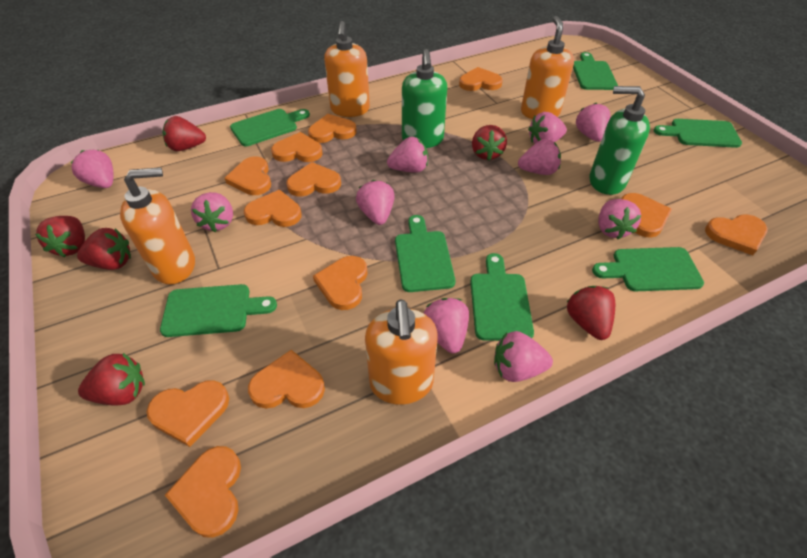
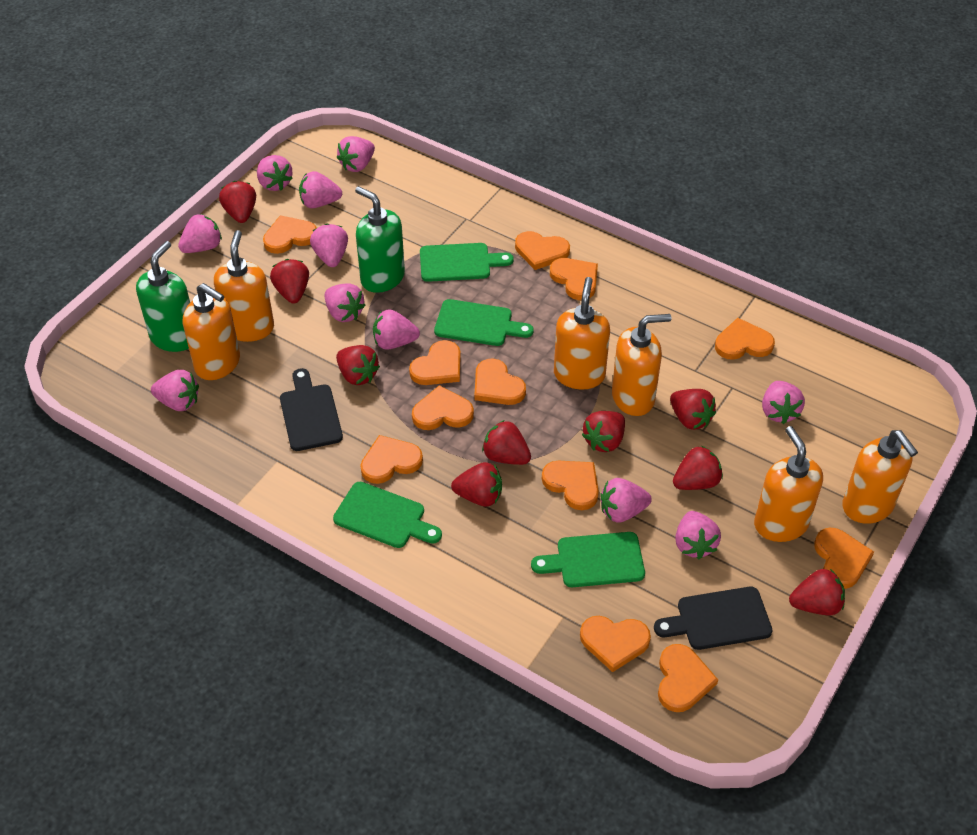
black cutting board: none = 0 -> [280,368,343,451] [654,587,773,650] = 2
green cutting board: [160,284,277,337] [230,109,310,146] [395,215,455,292] [470,253,534,341] [573,52,618,90] [592,247,704,291] [654,119,742,148] = 7 -> [333,482,442,548] [420,243,514,282] [434,299,534,346] [531,532,645,587] = 4
orange soap dispenser: [120,167,195,284] [324,21,370,117] [365,299,438,405] [521,16,574,119] = 4 -> [183,283,240,380] [214,230,274,342] [554,277,610,390] [612,314,671,416] [754,426,823,542] [842,430,918,524] = 6
pink strawberry: [70,150,114,188] [191,192,233,232] [356,180,395,225] [387,137,428,173] [424,298,469,353] [494,331,553,382] [518,139,561,175] [528,112,567,144] [576,103,611,142] [598,199,641,239] = 10 -> [151,370,199,411] [178,214,222,253] [257,155,293,191] [299,171,342,208] [310,224,348,267] [325,283,365,322] [337,136,375,172] [373,309,420,350] [601,478,652,523] [675,511,721,559] [762,381,805,424] = 11
red strawberry: [35,216,85,257] [77,228,131,270] [78,353,145,406] [162,116,206,151] [472,125,507,161] [567,286,615,340] = 6 -> [219,181,256,223] [270,259,309,304] [336,345,380,385] [451,462,502,507] [482,420,531,465] [582,411,625,452] [670,389,716,430] [673,445,723,490] [789,569,845,615] = 9

